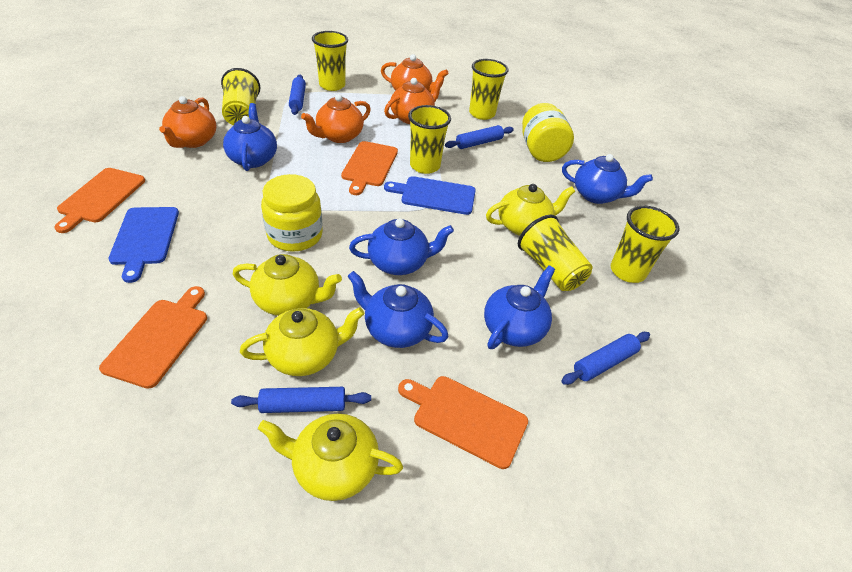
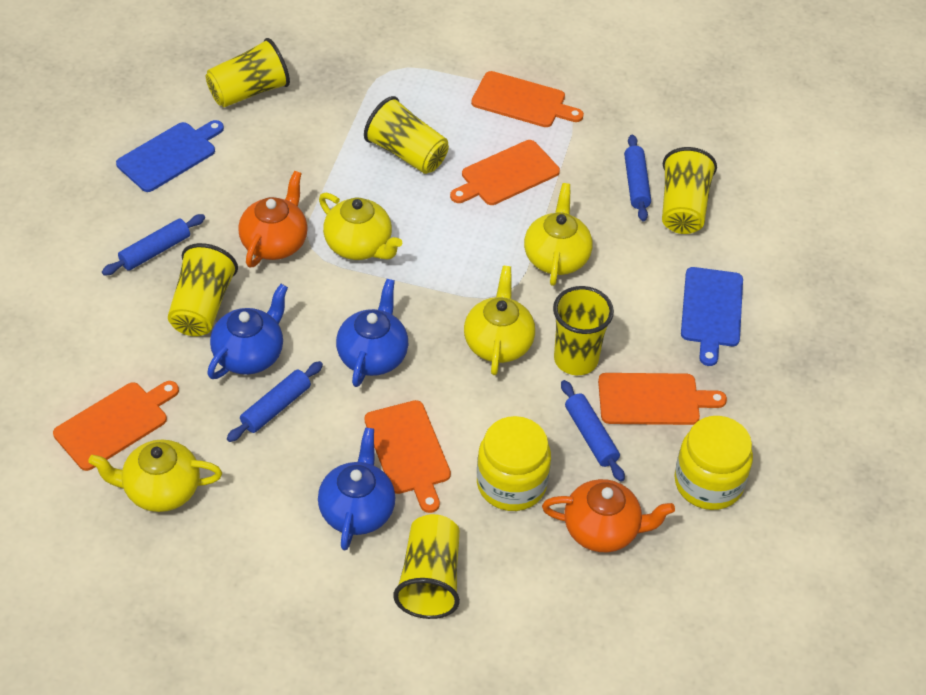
blue teapot: [223,103,277,171] [348,271,449,348] [349,218,454,275] [484,265,555,349] [562,154,653,204] = 5 -> [207,284,288,379] [318,427,396,550] [336,279,408,387] = 3
orange cutting board: [54,168,145,233] [99,286,207,389] [341,141,398,195] [398,376,528,469] = 4 -> [53,381,179,471] [364,400,451,513] [450,140,560,205] [471,71,584,127] [598,373,727,425] = 5
orange teapot: [159,96,217,148] [301,94,371,143] [381,54,449,92] [384,76,444,124] = 4 -> [238,171,308,267] [542,479,675,552] = 2

